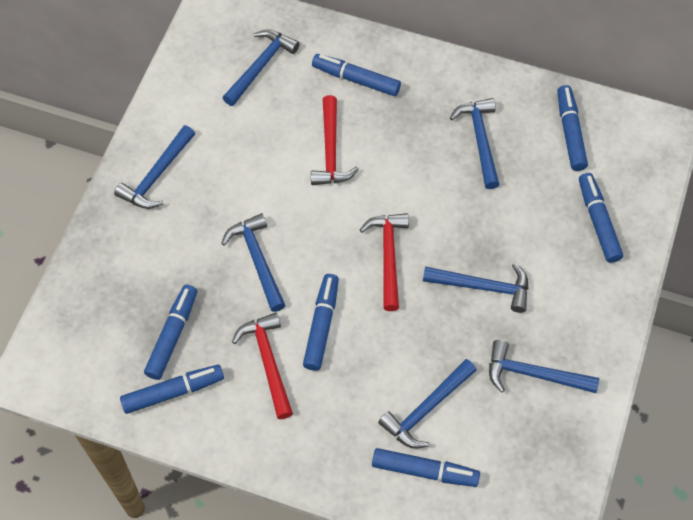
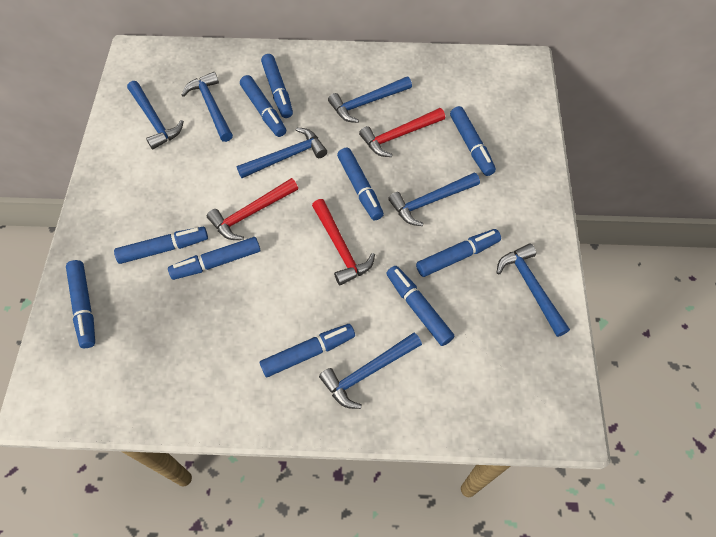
blue marker: [120,365,224,414] [144,285,197,380] [303,274,339,371] [312,54,401,96] [372,448,480,487] [557,85,588,171] [579,173,623,263] = 7 -> [66,260,95,348] [114,227,208,264] [168,237,260,280] [240,75,286,137] [260,324,355,377] [261,54,293,118] [337,148,384,220] [386,266,455,346] [416,229,501,277] [450,106,496,176] = 10

